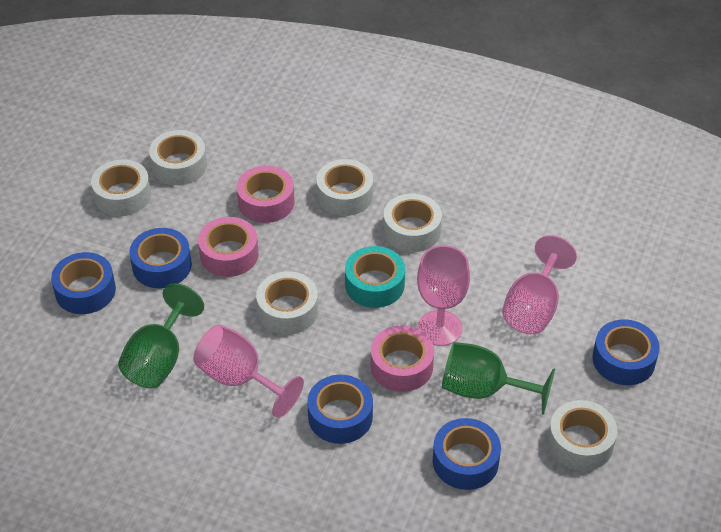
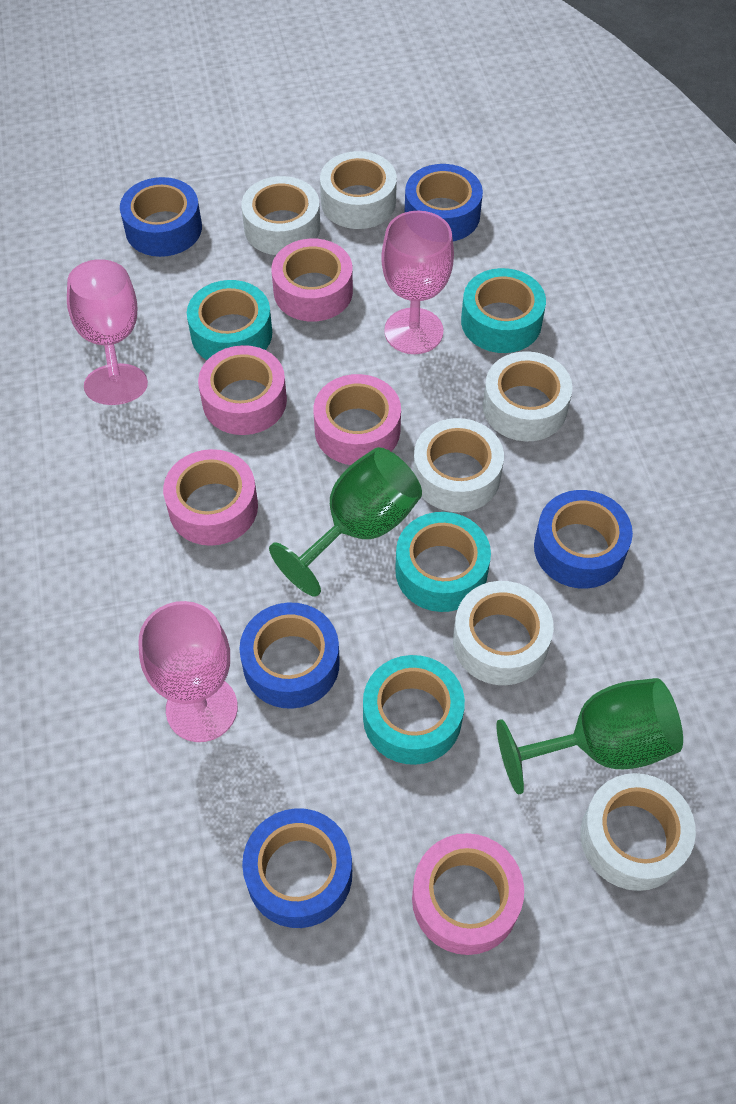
pink tape: [198,217,259,277] [236,166,295,223] [371,326,434,392] = 3 -> [163,449,258,546] [198,345,287,435] [271,239,353,322] [313,374,401,465] [412,833,524,955] = 5
turquoise tape: [345,246,405,308] = 1 -> [187,280,272,360] [363,655,465,765] [395,512,491,612] [461,268,546,353] = 4

